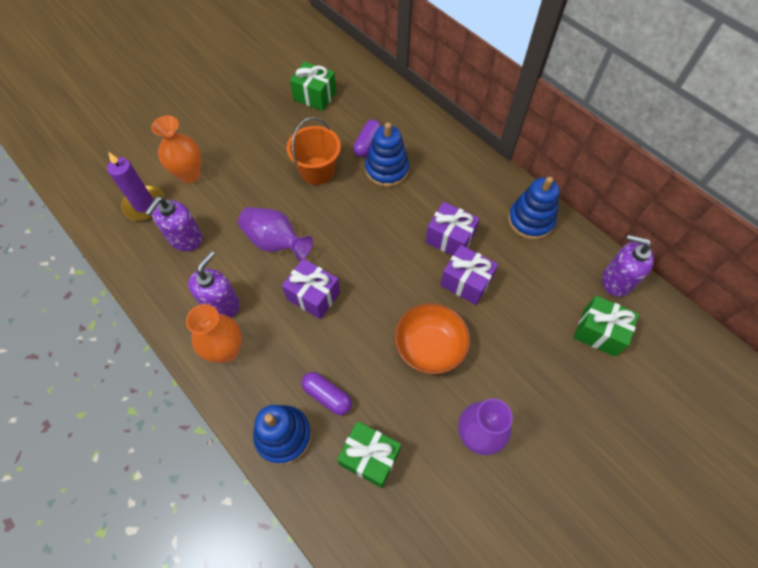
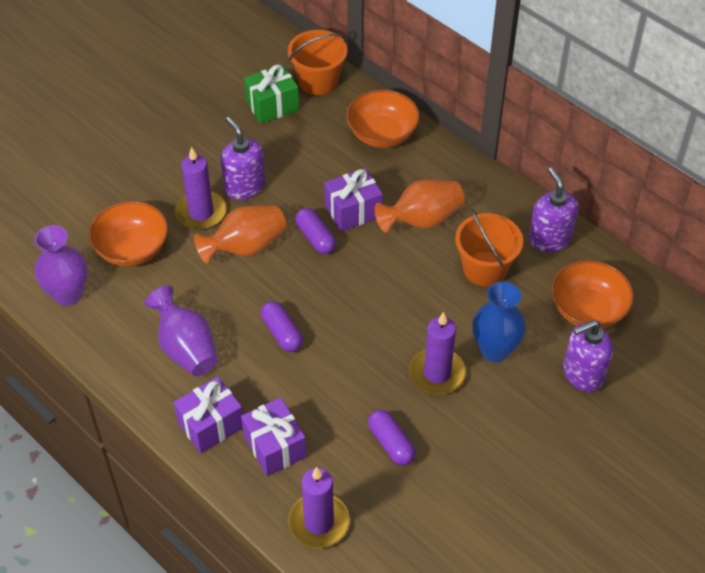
blue stacking toy: [253,405,312,465] [365,123,409,187] [508,177,560,240] = 3 -> none = 0
blue vase: none = 0 -> [472,281,526,362] = 1
green gift: [290,62,336,111] [337,421,401,488] [574,296,639,357] = 3 -> [244,64,299,124] = 1
orange bowl: [395,303,470,374] = 1 -> [89,201,168,267] [346,90,420,148] [551,260,634,329] = 3
orange bucket: [287,117,341,185] = 1 -> [288,30,348,95] [455,209,523,287] = 2
purple candle: [107,152,165,220] = 1 -> [175,147,227,230] [288,467,350,548] [409,312,466,394] = 3
purple capsule: [301,372,352,415] [353,120,381,157] = 2 -> [261,301,303,352] [295,208,336,254] [368,410,416,466] = 3

